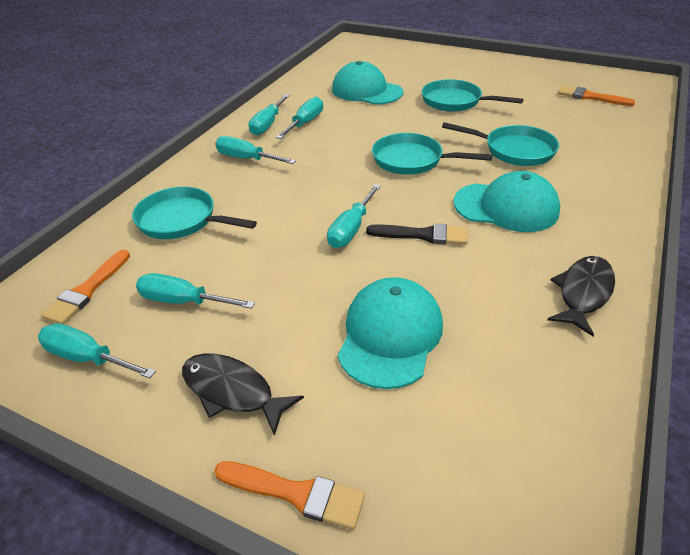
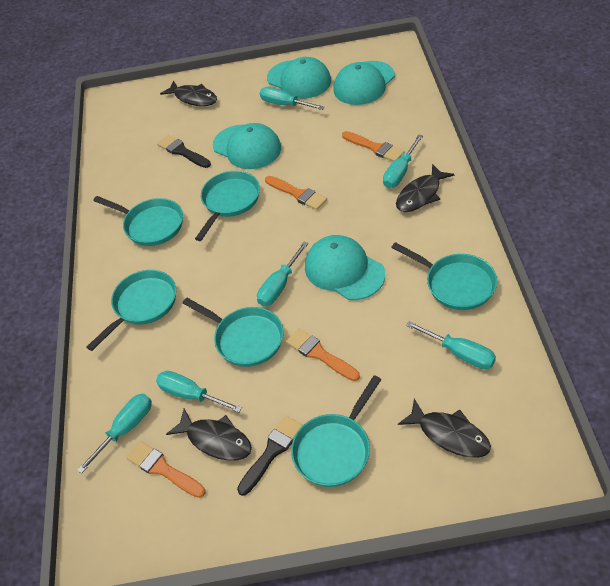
black brush: [366,223,468,245] = 1 -> [157,135,211,168] [237,416,303,496] = 2
black fish: [182,353,304,436] [547,256,615,336] = 2 -> [160,80,217,106] [166,409,252,461] [396,164,454,212] [398,399,491,458] = 4
orange brush: [41,250,130,324] [214,461,365,530] [558,85,635,106] = 3 -> [127,441,205,498] [265,176,327,210] [286,328,360,381] [342,131,405,161] = 4
turquoise cap: [332,61,403,105] [338,277,443,389] [453,171,560,232] = 3 -> [213,123,281,169] [267,57,331,99] [305,235,385,300] [333,61,395,105] = 4
turquoise pan: [132,187,257,239] [372,133,492,175] [421,79,524,112] [442,122,559,166] = 4 -> [86,270,176,351] [93,196,183,246] [183,298,283,367] [195,171,260,241] [291,375,382,487] [391,242,497,310] = 6

